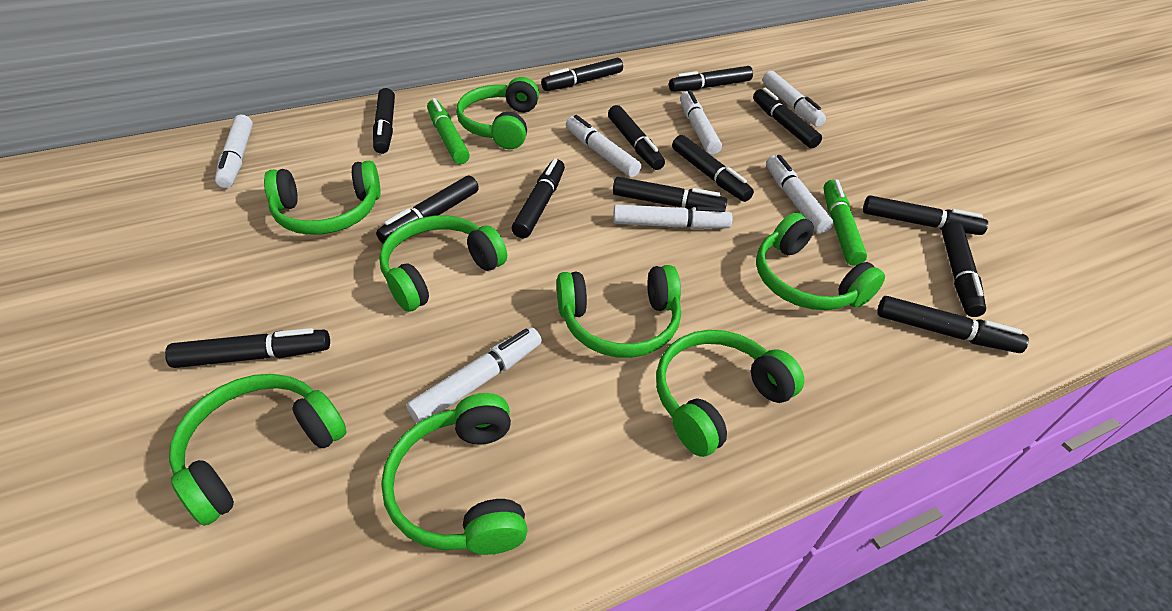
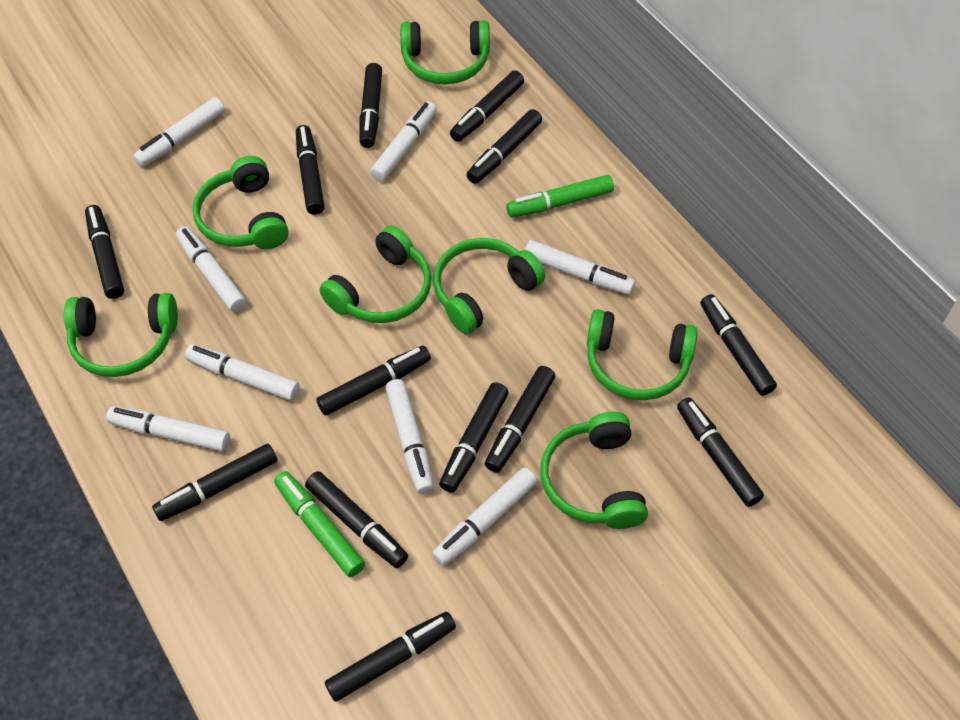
green headphones: [169,374,347,526] [264,161,381,235] [379,216,507,312] [381,393,527,555] [456,77,539,149] [557,265,681,358] [656,330,804,457] [756,213,885,310] = 8 -> [64,293,178,377] [193,156,289,249] [320,226,431,323] [400,20,490,84] [433,238,545,334] [541,412,648,529] [587,309,698,400] = 7
white marker: [215,115,253,188] [406,327,542,423] [566,115,641,177] [613,204,733,229] [680,90,722,155] [762,71,826,127] [766,155,833,233] = 7 -> [106,406,230,452] [133,97,225,167] [176,226,246,312] [185,344,300,401] [370,101,437,182] [385,379,434,494] [432,468,537,566] [525,240,635,295] = 8

